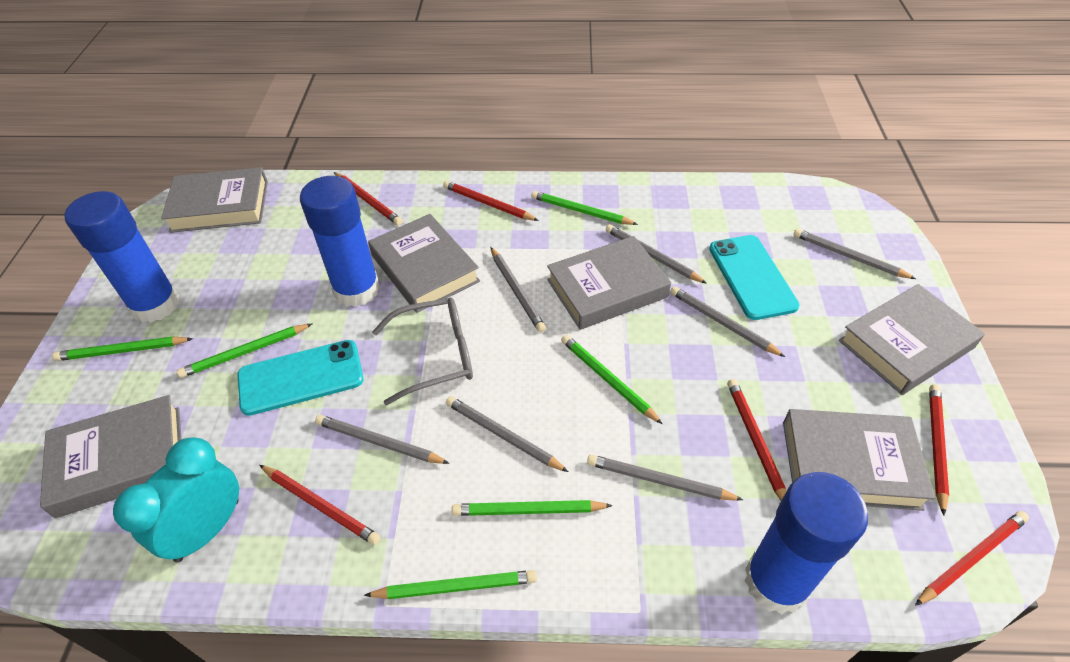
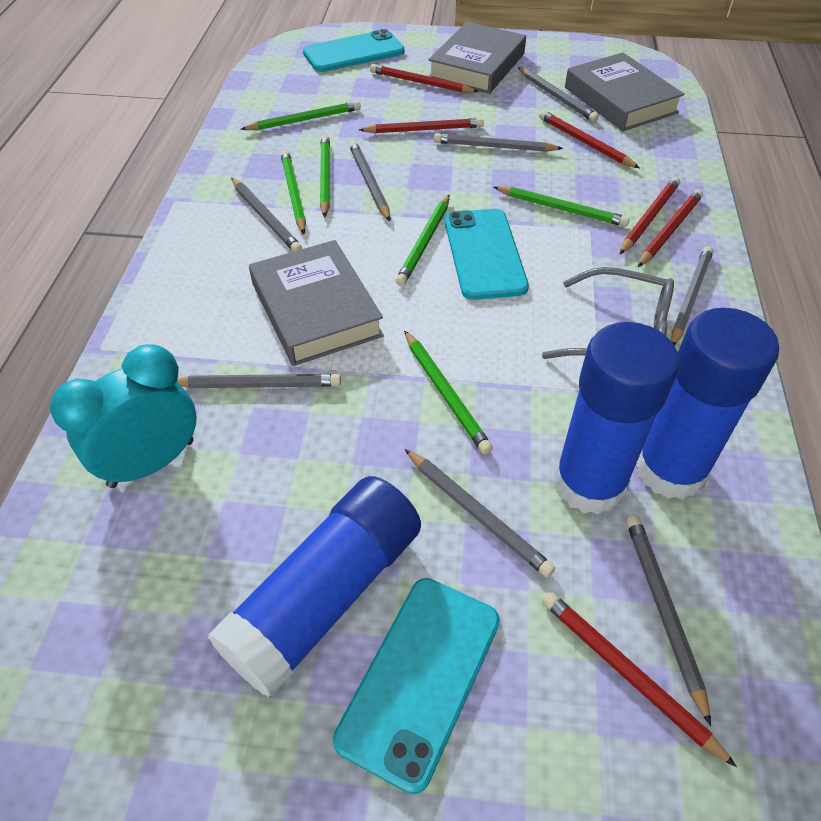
grey book: [40,395,181,518] [161,167,268,233] [368,214,480,313] [547,236,671,330] [783,409,935,511] [839,284,985,395] = 6 -> [249,240,384,366] [428,22,526,94] [565,52,684,132] = 3
grey pencil: [315,415,449,464] [446,396,568,472] [491,247,546,332] [587,454,743,501] [606,224,707,284] [670,286,785,357] [793,228,916,279] = 7 -> [177,374,341,388] [231,178,302,252] [349,141,390,221] [405,449,555,577] [434,133,563,152] [518,67,599,122] [626,515,711,726] [671,246,713,345] = 8
turquoise phone: [237,340,363,416] [709,235,800,320] = 2 -> [303,29,405,72] [333,578,500,794] [445,209,529,300] = 3

